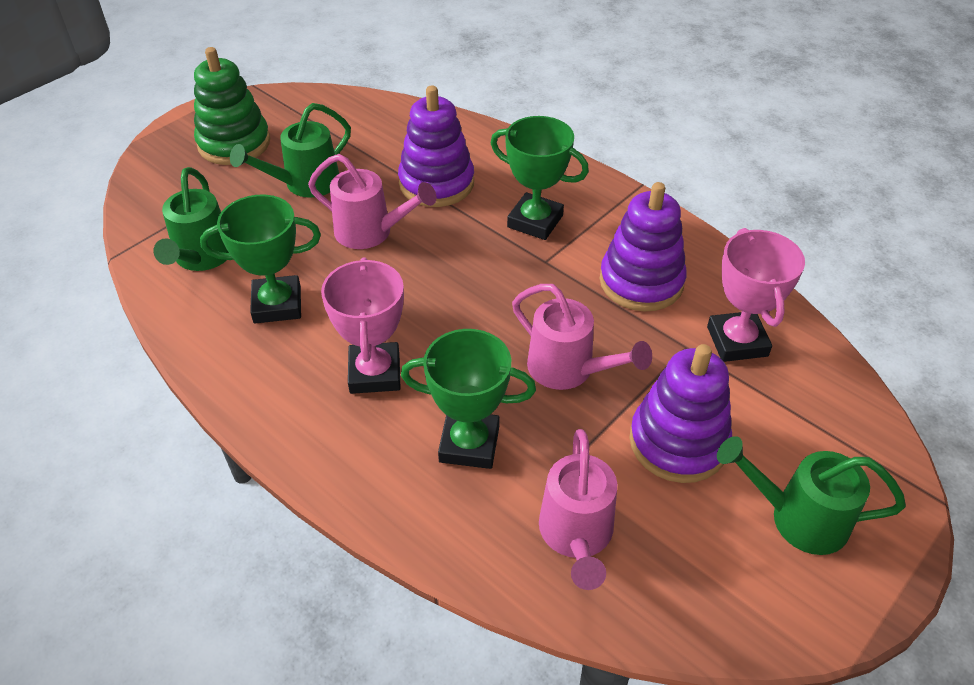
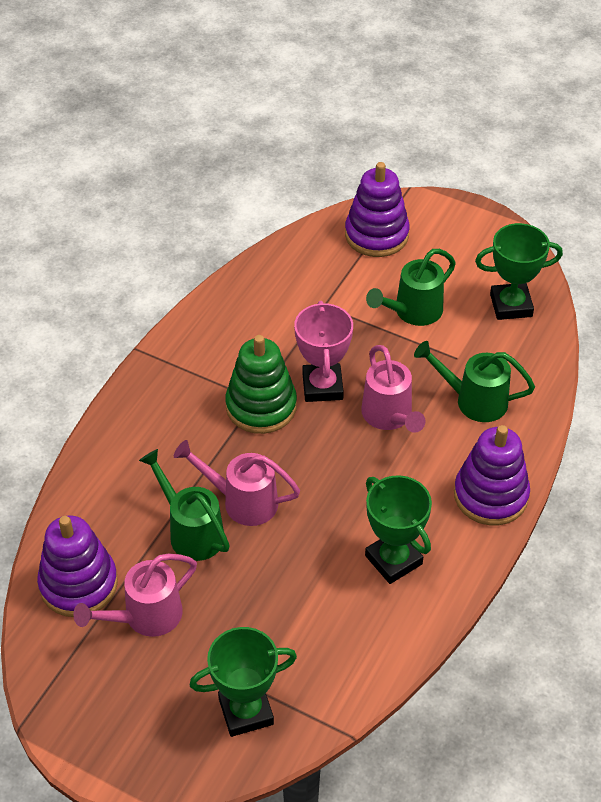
pink trophy: [321,257,404,394] [707,228,805,362] = 2 -> [294,301,353,402] = 1

